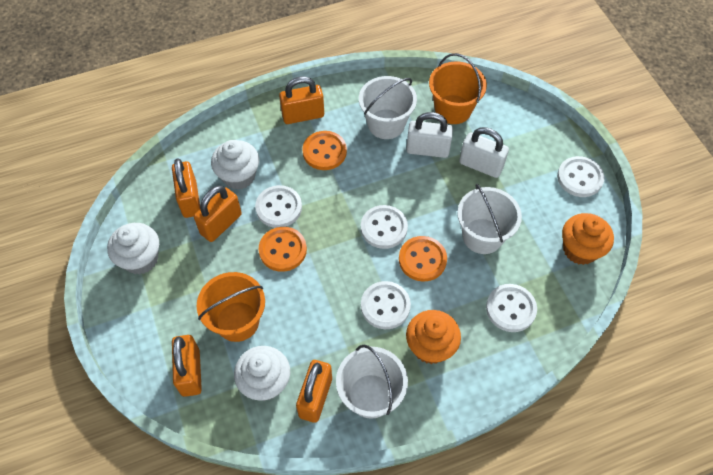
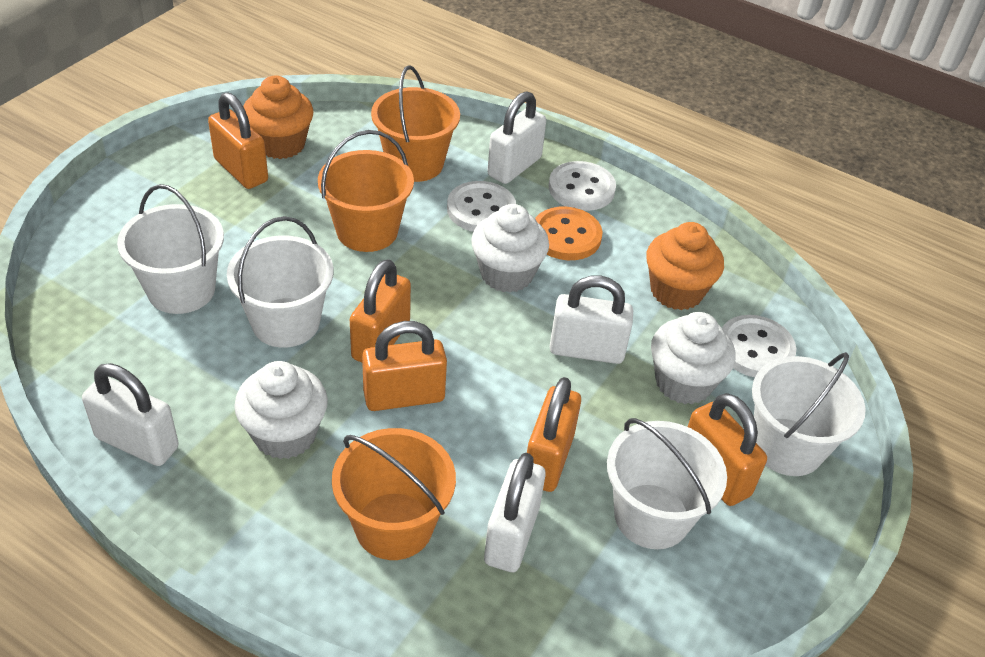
orange bucket: [197,272,265,342] [429,53,487,124] = 2 -> [318,130,414,252] [332,428,456,560] [371,65,460,182] = 3
orange button: [259,227,307,272] [302,131,347,170] [399,236,447,282] = 3 -> [535,207,602,260] = 1
white bucket: [336,344,408,419] [359,76,417,139] [457,184,522,254] = 3 -> [117,184,224,314] [227,216,334,348] [607,418,727,549] [752,352,866,476] = 4
white button: [255,185,302,228] [361,205,408,249] [361,281,411,329] [486,284,537,332] [557,156,604,197] = 5 -> [447,181,516,232] [549,161,616,211] [722,315,796,377] = 3
white padlock: [406,112,453,158] [459,127,509,178] = 2 -> [82,363,179,466] [484,453,546,572] [487,91,546,184] [550,276,633,364] = 4

